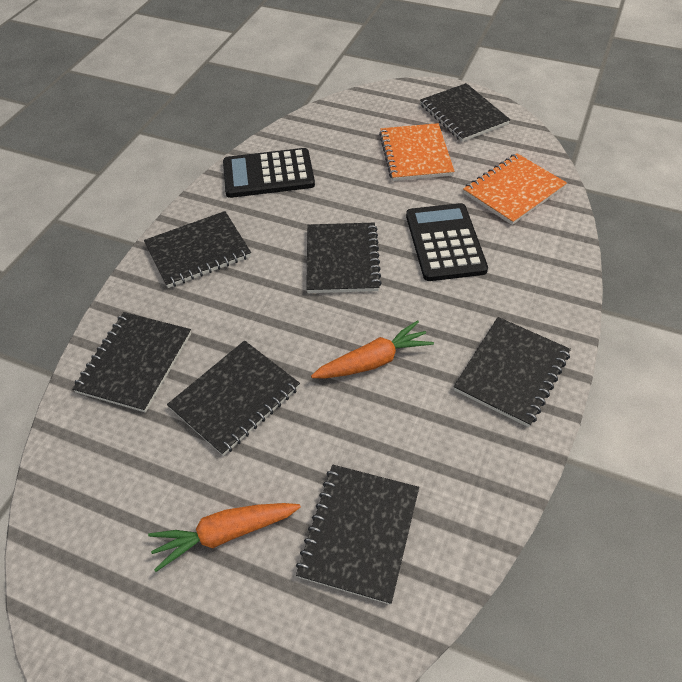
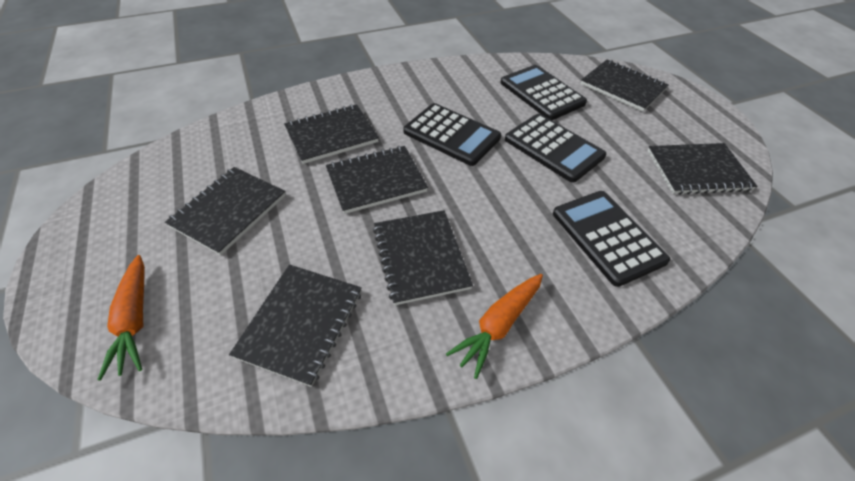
black calculator: [223,148,315,198] [406,203,488,281] = 2 -> [403,103,501,166] [500,65,587,120] [505,114,606,183] [553,191,670,287] = 4
orange notebook: [379,123,455,181] [463,153,567,225] = 2 -> none = 0

